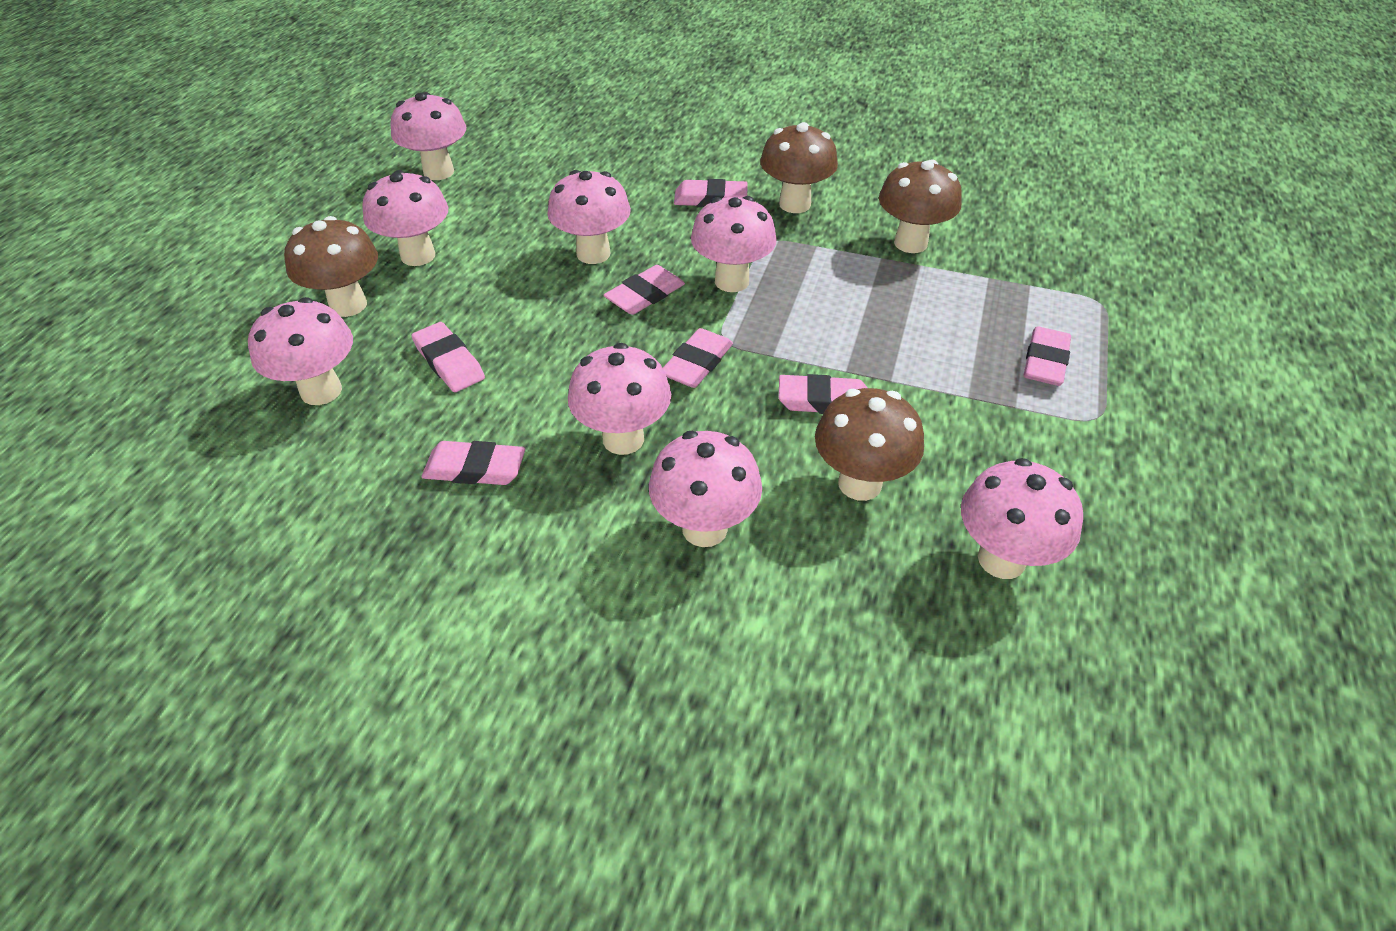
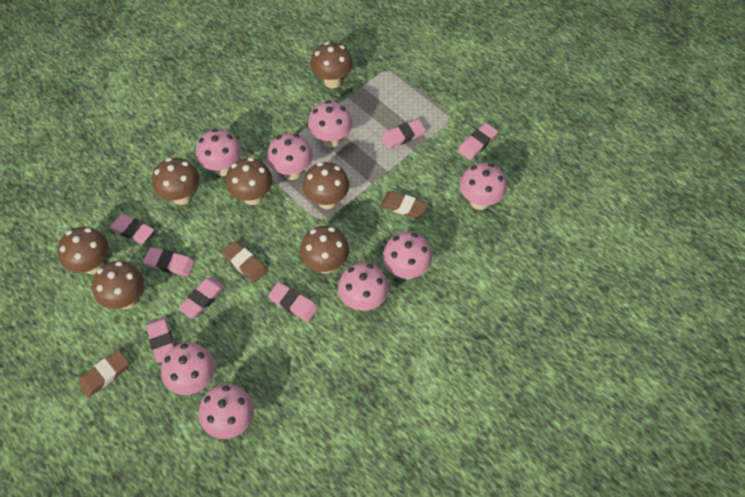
brown eraser: none = 0 -> [78,350,129,397] [222,241,267,283] [380,191,428,219] = 3
brown mushroom: [284,216,378,317] [760,122,838,213] [815,388,924,501] [879,159,962,253] = 4 -> [58,227,109,275] [92,261,144,309] [152,158,199,205] [226,157,273,205] [300,226,349,274] [303,162,349,209] [310,42,353,88] = 7

